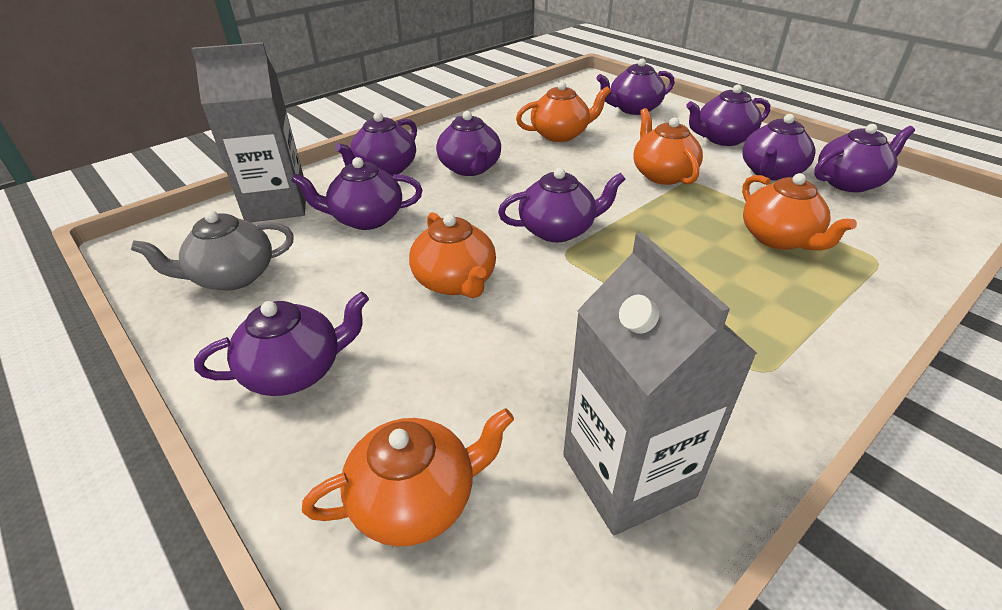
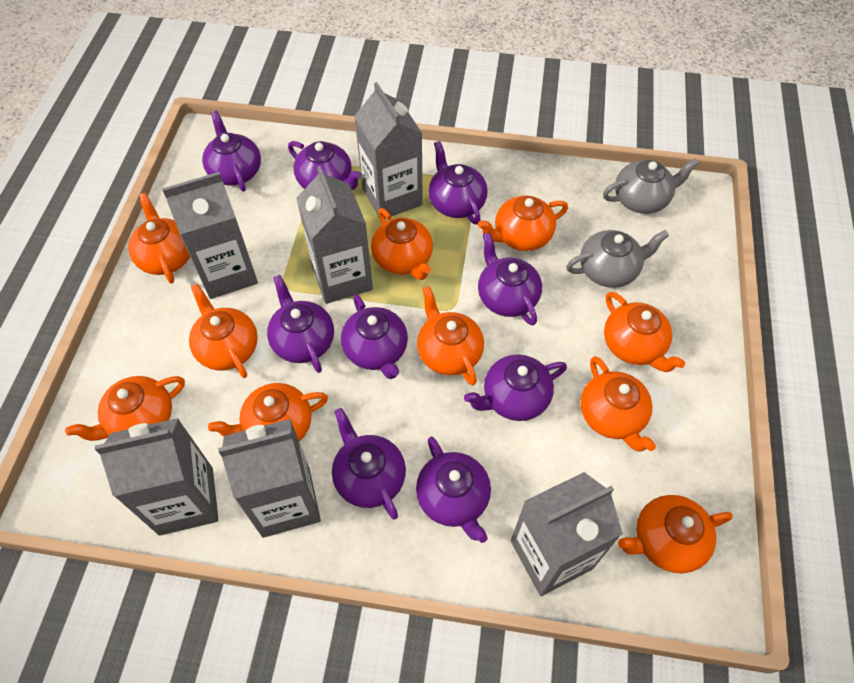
grey carton: [191,42,306,223] [563,232,758,535] = 2 -> [95,418,218,536] [162,172,258,299] [218,419,321,538] [296,166,373,304] [354,82,423,219] [511,472,623,596] = 6
grey teapot: [131,210,294,291] = 1 -> [566,230,669,288] [603,158,699,214] = 2
orange teapot: [302,408,514,547] [409,212,496,298] [516,82,611,142] [633,108,703,185] [742,173,857,250] = 5 -> [65,376,185,441] [128,193,190,284] [189,284,258,378] [208,383,328,442] [371,208,433,280] [417,286,484,385] [478,196,568,251] [580,356,656,452] [604,292,685,372] [618,495,733,573] = 10

